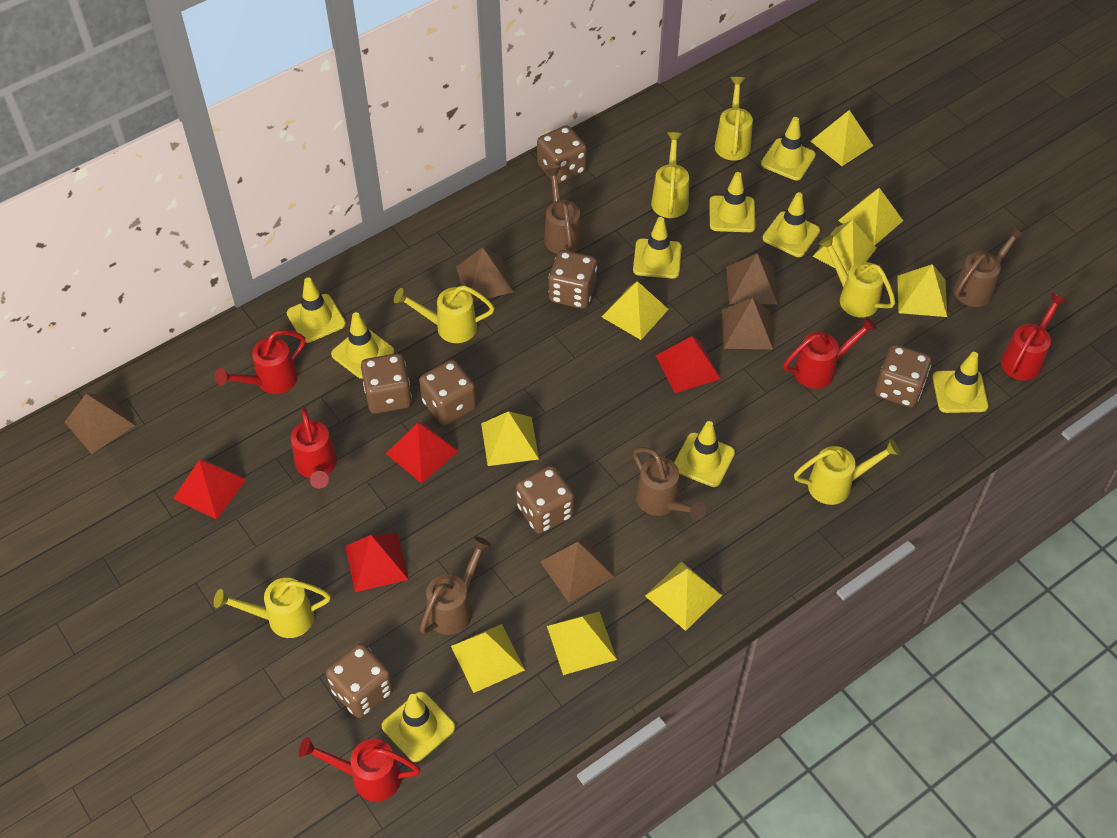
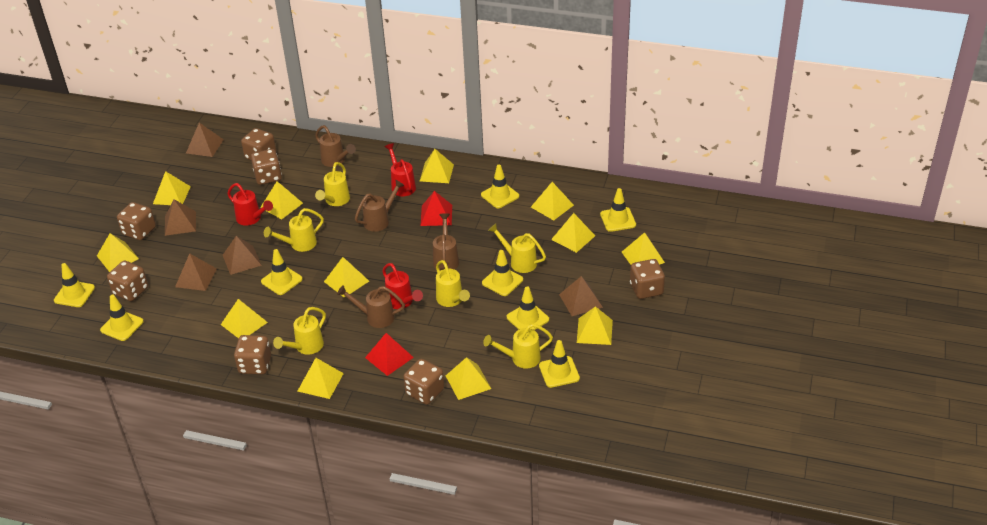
red pyramid: [173,459,247,520] [345,534,409,592] [386,422,458,483] [656,336,721,393] = 4 -> [365,333,414,376] [420,191,452,226] = 2
red watering can: [215,330,305,394] [291,407,337,489] [298,737,420,801] [783,316,877,389] [1001,293,1067,381] = 5 -> [227,183,273,226] [382,263,423,309] [385,143,416,197] = 3
yellow pyramid: [451,624,525,693] [481,411,539,466] [547,611,617,675] [602,281,669,340] [645,561,722,631] [811,110,873,166] [813,220,877,274] [838,188,903,245] [897,264,947,317] = 9 -> [97,233,139,272] [153,171,191,205] [221,299,268,338] [260,181,303,219] [298,358,344,399] [324,257,369,298] [420,149,454,183] [446,357,491,400] [531,182,574,220] [551,213,595,253] [577,306,613,345] [622,232,665,265] = 12
yellow traffic cone: [287,277,346,343] [331,312,394,379] [382,692,455,762] [633,217,682,279] [674,421,735,487] [709,172,756,232] [761,117,816,181] [763,192,820,257] [932,352,988,413] = 9 -> [54,263,95,307] [100,295,144,341] [261,249,303,295] [481,165,519,208] [482,250,523,296] [507,287,549,330] [539,340,580,388] [600,188,636,232] = 8

